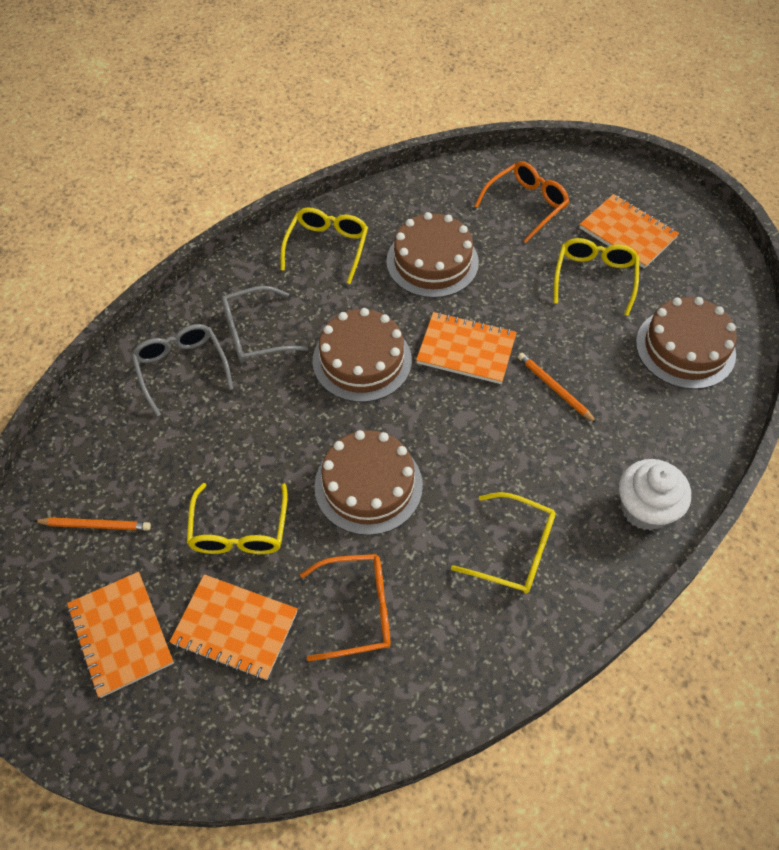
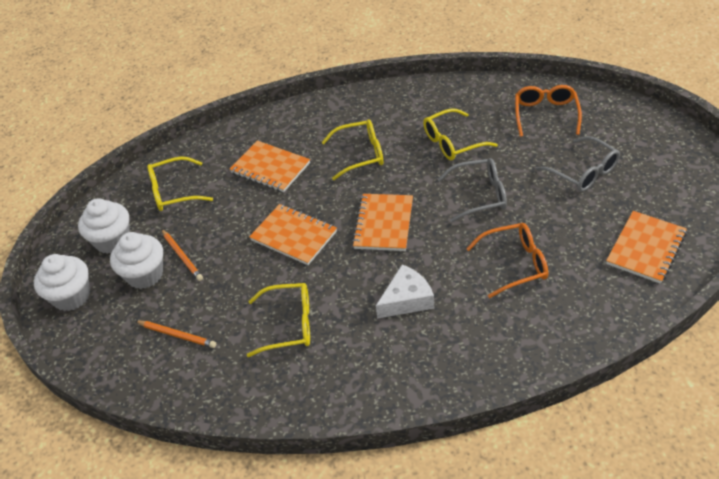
brown cake: [312,308,412,402] [314,430,423,535] [386,212,479,298] [636,297,737,389] = 4 -> none = 0
white cheese: none = 0 -> [376,264,434,319] = 1
white cupcake: [619,459,691,531] = 1 -> [34,254,90,311] [78,198,130,254] [110,232,163,289] = 3

